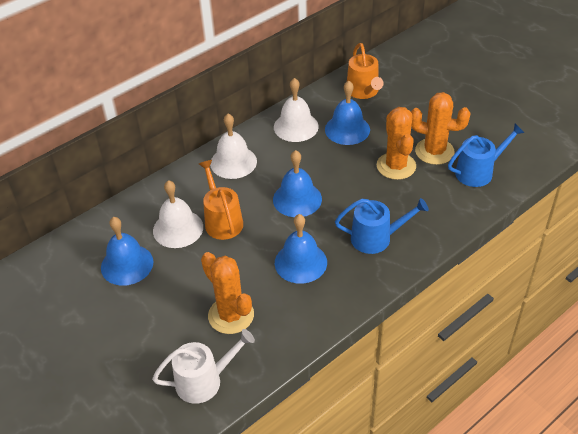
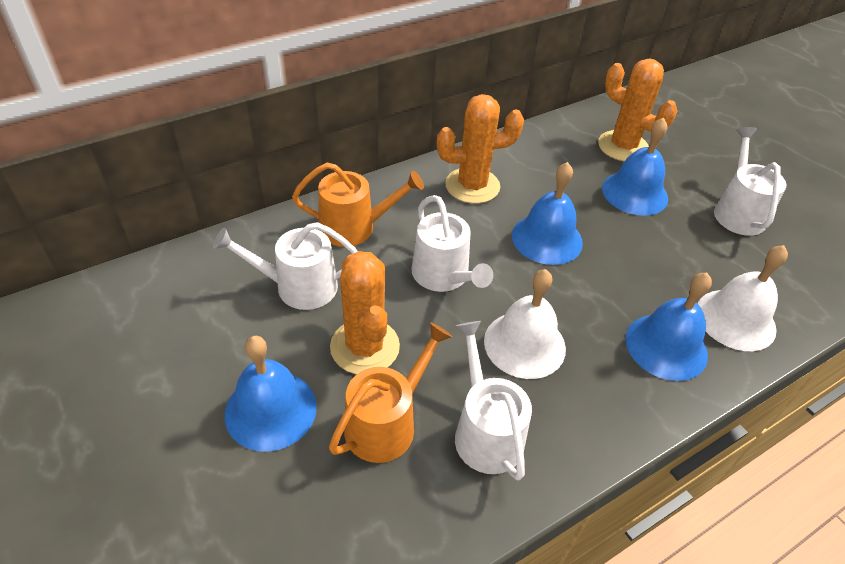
blue watering can: [335,198,429,254] [448,124,525,187] = 2 -> none = 0
white bell: [153,180,203,248] [210,114,257,179] [274,78,319,142] = 3 -> [484,269,566,379] [697,245,788,351] = 2
white watering can: [152,329,255,404] = 1 -> [213,222,358,310] [411,195,493,292] [455,321,532,480] [714,127,786,236] = 4

